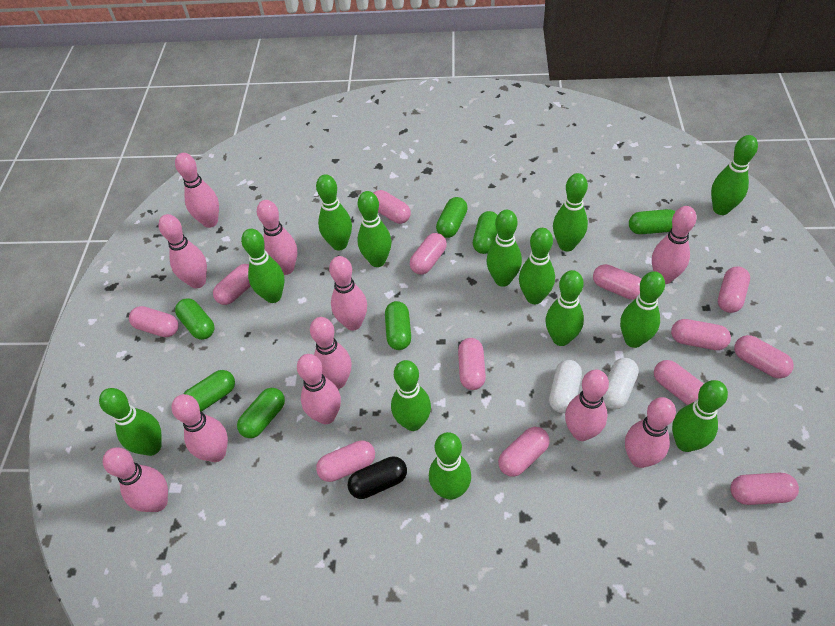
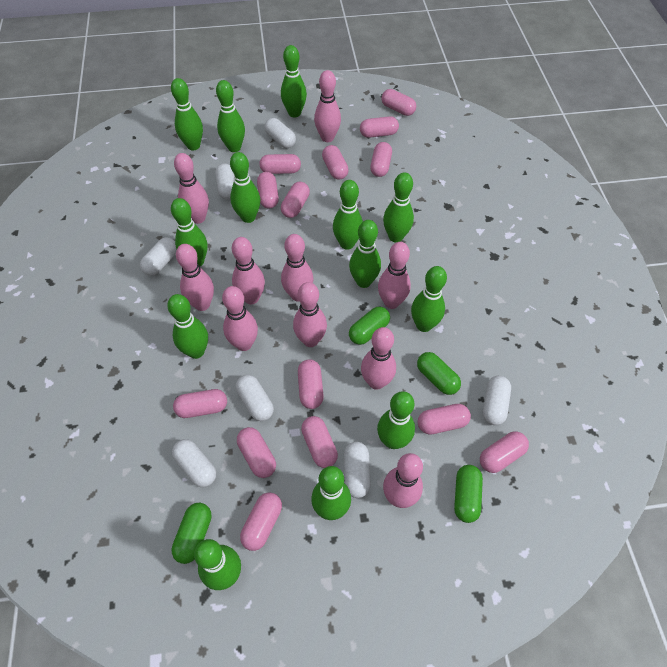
black capsule: [347,456,407,499] = 1 -> none = 0
green capsule: [175,298,214,340] [184,370,235,412] [237,388,285,438] [385,301,411,350] [436,197,468,238] [473,211,498,254] [629,209,676,234] = 7 -> [171,503,212,564] [349,307,390,345] [417,352,461,395] [454,465,483,523] = 4
pink bowling pin: [103,447,168,512] [158,214,207,288] [172,394,228,462] [175,153,219,228] [257,200,297,275] [297,354,341,424] [310,317,352,389] [329,256,367,331] [565,370,609,441] [625,397,676,468] [652,206,697,284] = 11 -> [174,153,209,224] [176,244,214,311] [222,286,258,351] [232,237,265,304] [281,234,313,302] [293,282,327,347] [314,70,341,142] [361,327,396,390] [378,242,411,309] [383,453,423,508] = 10
pink capsule: [129,306,179,337] [213,264,250,305] [316,440,375,482] [374,190,411,224] [410,233,447,275] [458,338,486,390] [498,427,550,477] [593,264,641,300] [654,360,703,405] [671,319,731,350] [718,267,750,313] [730,473,799,505] [734,335,794,378] = 13 -> [173,389,227,418] [237,427,276,478] [240,493,282,551] [257,172,279,208] [259,154,301,174] [281,182,310,218] [298,359,324,409] [301,416,338,468] [322,145,349,180] [360,116,399,138] [370,142,392,177] [381,89,416,116] [418,404,471,435] [480,431,529,473] = 14
white capsule: [549,360,582,413] [603,358,639,410] = 2 -> [140,237,176,276] [172,439,216,487] [215,163,234,200] [236,375,274,421] [264,118,296,148] [344,442,371,498] [483,376,511,425] = 7

